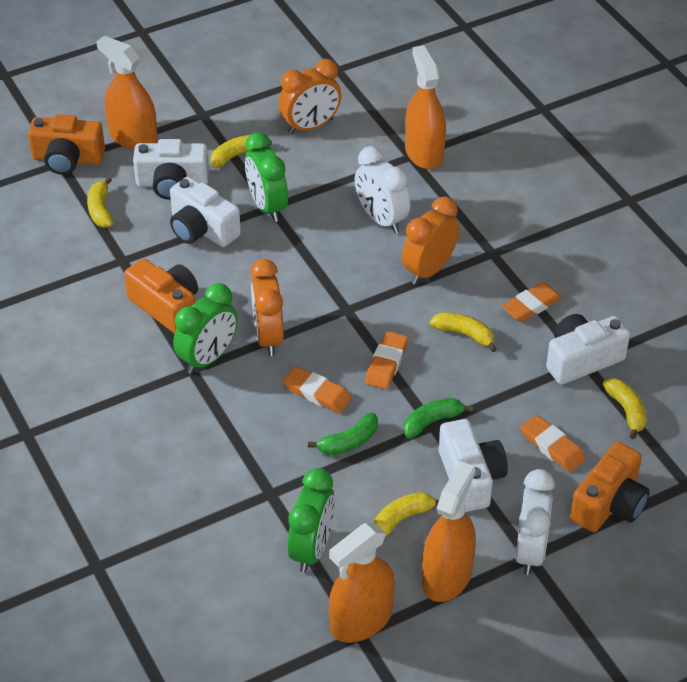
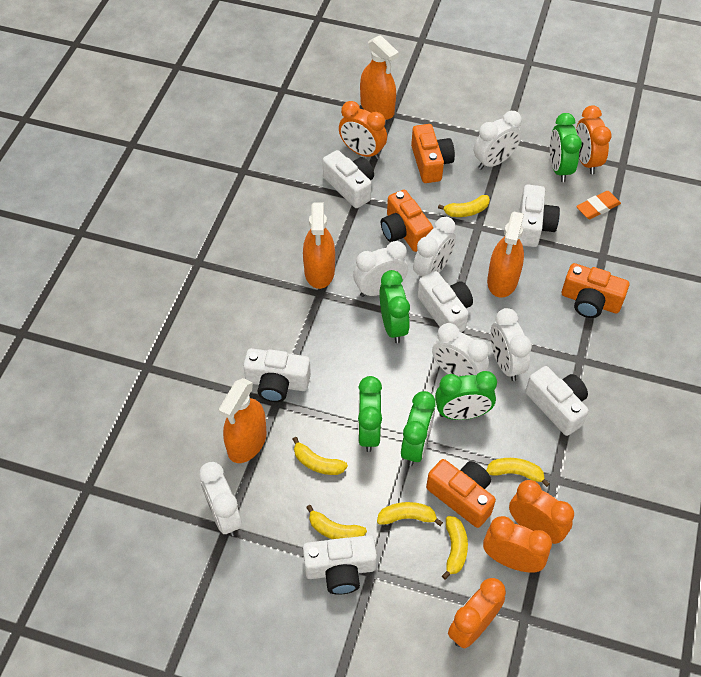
green banana: [308,412,378,455] [403,398,473,439] = 2 -> none = 0
green clock: [173,283,238,374] [245,132,288,222] [288,468,335,573] = 3 -> [358,376,382,452] [379,270,410,343] [401,391,436,466] [435,371,497,420] [550,113,582,182] = 5
orange camera: [28,114,105,175] [124,259,198,334] [570,442,650,532] = 3 -> [381,190,433,252] [411,124,455,183] [426,459,496,528] [562,263,629,318] = 4
orange clock: [250,259,284,356] [278,59,342,134] [402,196,459,284] = 3 -> [339,101,387,160] [448,578,506,649] [483,516,552,573] [509,480,574,544] [576,105,612,174] = 5
orange eraser: [283,366,352,413] [365,331,408,389] [501,282,563,322] [521,415,586,472] = 4 -> [576,191,621,219] = 1
white camera: [133,139,209,200] [170,177,241,247] [439,419,508,512] [546,314,630,385] = 4 -> [243,348,311,402] [303,535,377,595] [323,150,374,208] [417,271,473,332] [519,185,560,247] [525,366,588,436] = 6
white clock: [355,146,410,233] [515,469,555,575] = 2 -> [199,462,242,536] [353,241,408,297] [413,217,456,277] [432,323,489,377] [474,111,522,170] [491,308,532,381] = 6
yellow banana: [87,177,113,228] [210,135,272,167] [374,492,439,537] [430,312,497,352] [603,378,647,439] = 5 -> [293,437,348,475] [306,505,367,539] [377,502,443,526] [438,195,490,217] [442,516,468,580] [486,458,550,487] = 6

